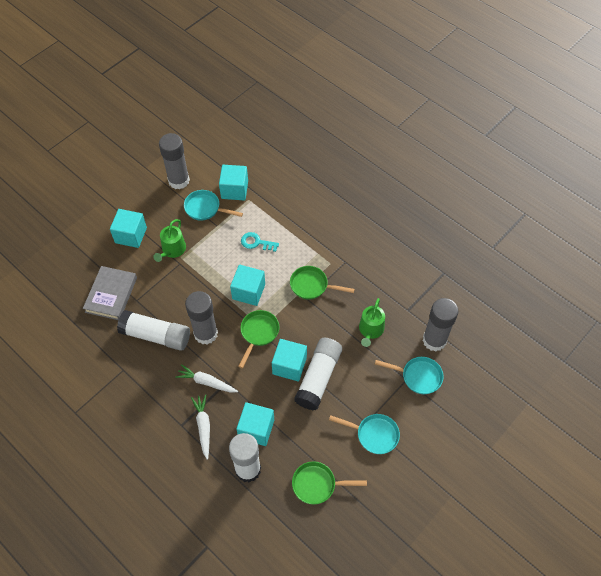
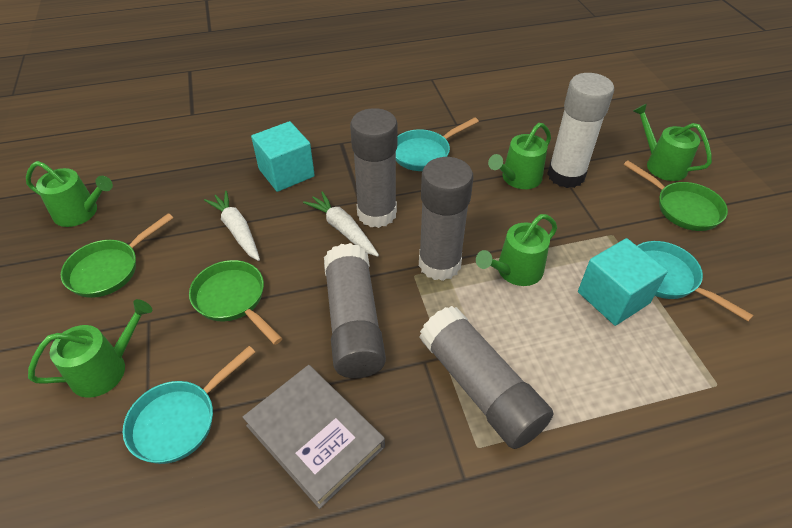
green watering can: [153,219,186,262] [359,298,385,347] = 2 -> [26,161,113,227] [28,299,152,398] [476,214,557,286] [488,123,551,189] [633,104,712,181] = 5
grey glue stick: [159,133,190,190] [185,291,218,344] [423,298,459,352] = 3 -> [324,243,386,378] [350,108,397,228] [419,157,473,281] [419,306,553,449] = 4
turquoise cube: [110,209,147,248] [219,165,248,200] [230,265,265,306] [236,402,274,446] [272,339,307,381] = 5 -> [251,121,315,192] [578,238,668,326] = 2
turquoise key: [241,232,279,252] = 1 -> none = 0
white glue stick: [117,310,190,351] [229,433,261,483] [294,338,342,410] = 3 -> [547,73,614,188] = 1

